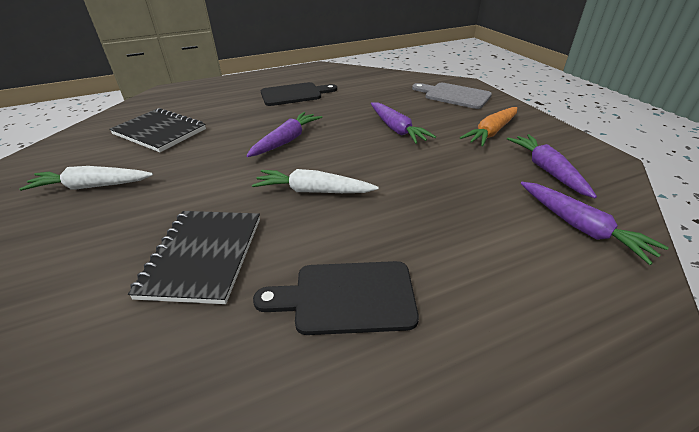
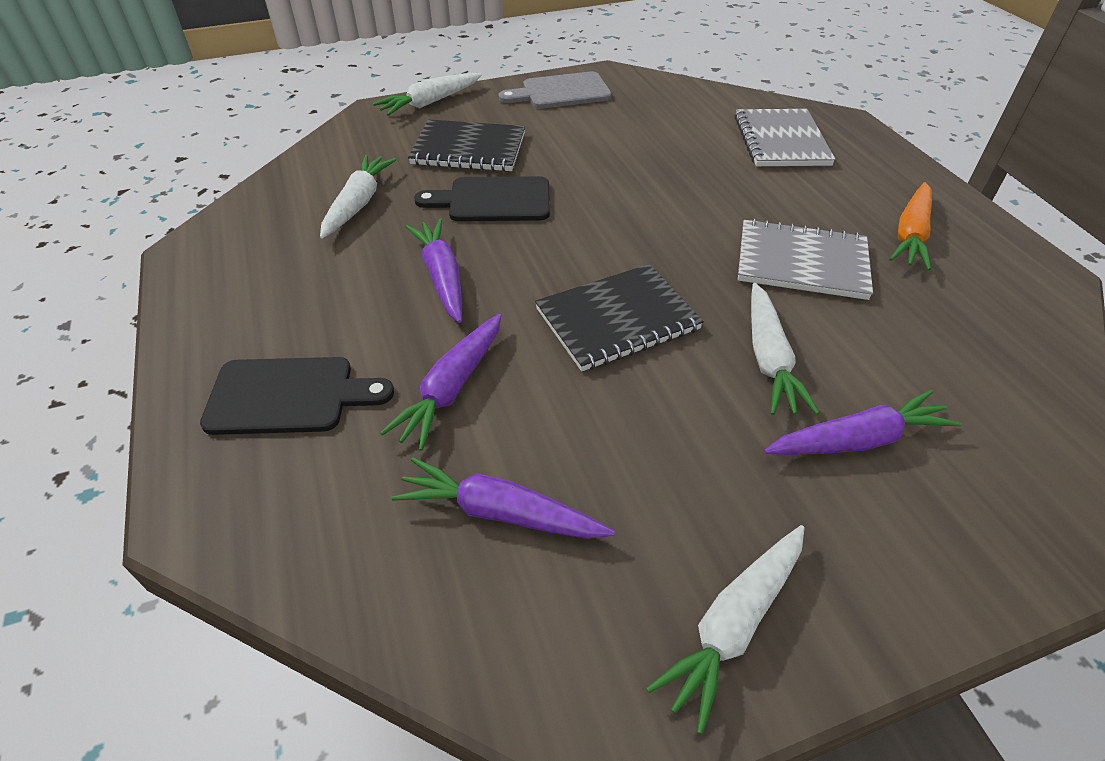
grey notebook: none = 0 -> [734,109,836,166] [738,219,873,300] = 2
white carrot: [19,166,153,191] [252,169,379,193] = 2 -> [320,155,396,239] [373,73,482,116] [646,525,804,734] [751,283,820,415] = 4

